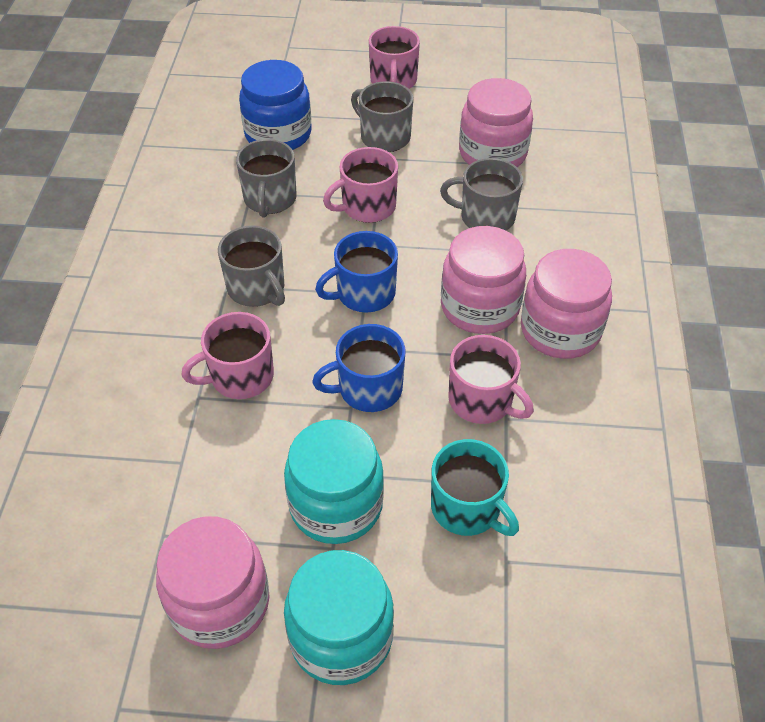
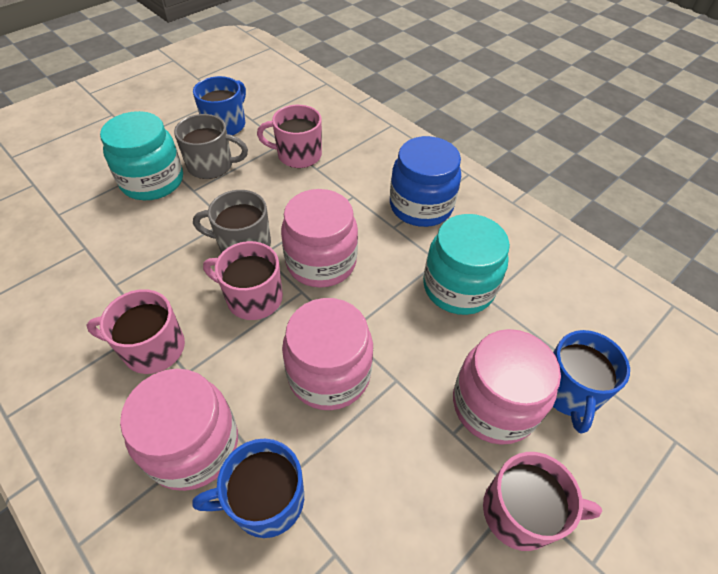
blue mug: [312,324,406,412] [315,231,398,313] = 2 -> [192,439,304,538] [193,76,246,135] [553,330,630,434] = 3
grey mug: [218,225,285,307] [236,139,297,218] [351,81,413,152] [440,158,523,230] = 4 -> [174,114,248,179] [193,190,271,253] = 2
turquoise mug: [431,439,519,536] = 1 -> none = 0

